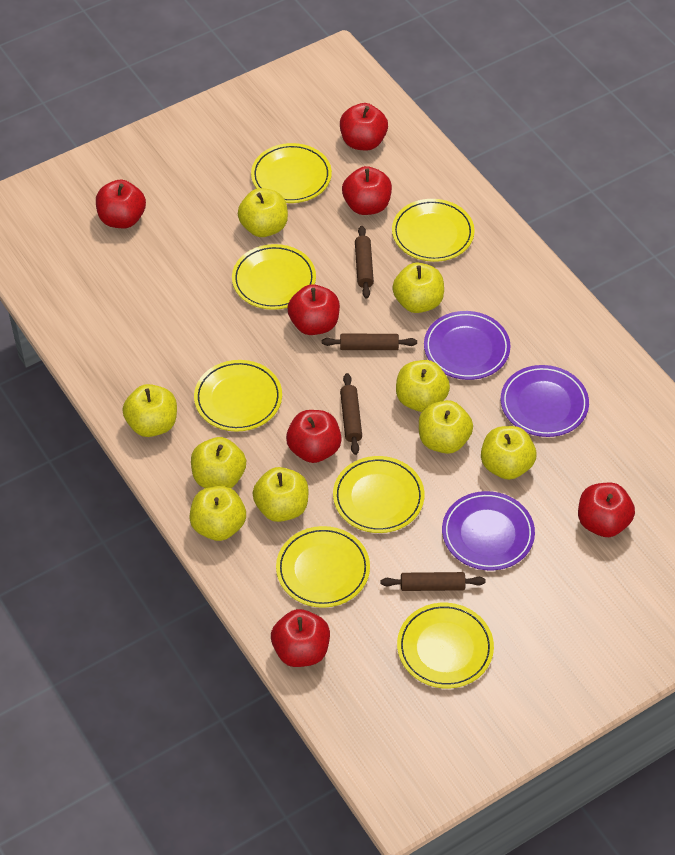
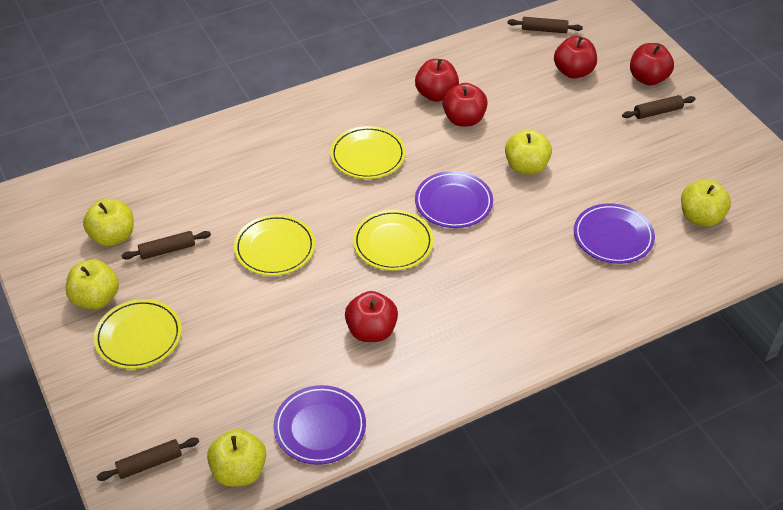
red apple: [96,180,146,228] [271,609,330,667] [286,410,342,463] [287,284,340,335] [340,103,388,151] [342,166,392,215] [578,483,635,537] = 7 -> [345,291,398,342] [415,59,459,102] [443,83,488,127] [554,36,597,79] [630,43,674,85] = 5
yellow apple: [123,384,177,437] [189,486,246,541] [191,437,246,488] [238,188,288,237] [252,467,308,522] [392,263,444,313] [396,360,450,412] [419,400,473,454] [481,426,536,480] = 9 -> [66,259,119,310] [83,199,133,247] [207,429,266,487] [505,129,552,175] [681,179,731,227] = 5
yellow plate: [194,360,282,432] [232,244,316,310] [251,143,332,203] [276,526,370,608] [333,456,424,533] [392,199,475,262] [397,603,494,688] = 7 -> [94,299,182,369] [234,214,315,276] [330,126,406,179] [353,210,434,271] = 4

